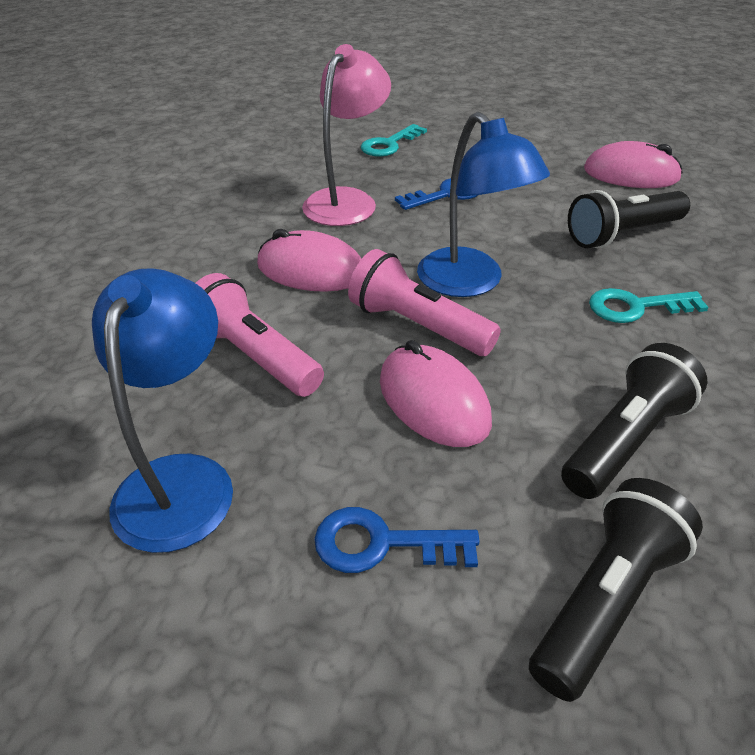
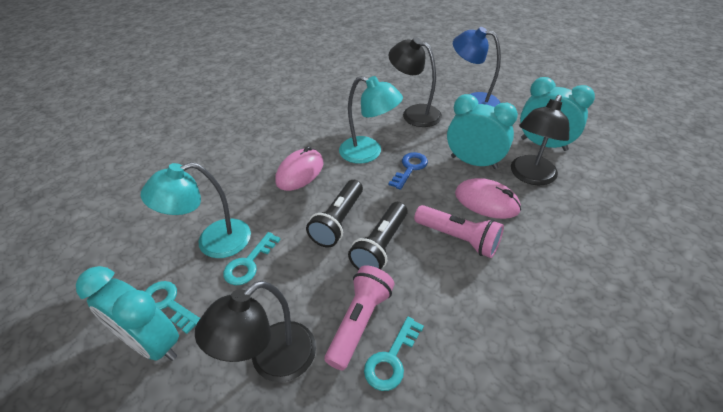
black flashlight: [529,478,703,702] [561,343,707,499] [568,190,690,248] = 3 -> [306,180,363,248] [348,202,408,270] = 2
black lamp: none = 0 -> [195,281,316,382] [389,37,442,127] [511,95,569,185] = 3
blue key: [314,507,480,573] [395,178,478,210] = 2 -> [389,152,428,190] = 1
blue lamp: [92,268,233,553] [417,112,550,297] = 2 -> [453,27,501,107] = 1
pink lamp: [302,44,391,226] = 1 -> none = 0
pink mouse: [257,229,362,292] [380,340,492,447] [584,141,683,188] = 3 -> [275,146,324,191] [455,178,521,219] = 2
turquoise clock: none = 0 -> [76,266,179,361] [447,94,518,169] [520,77,595,151] = 3
turquoise key: [361,124,427,157] [589,288,709,323] = 2 -> [144,281,200,334] [223,232,281,285] [364,317,424,391] = 3
turquoise lamp: none = 0 -> [141,162,251,258] [339,76,403,164] = 2

